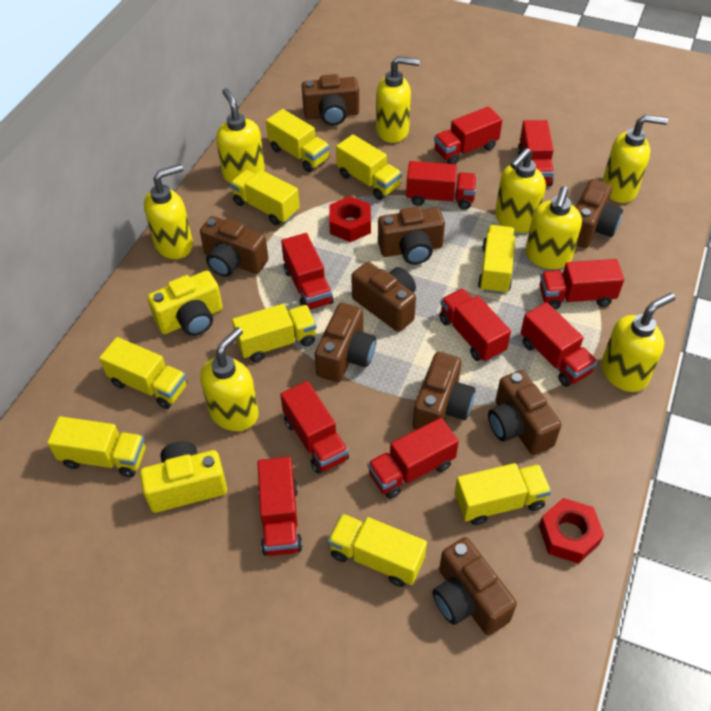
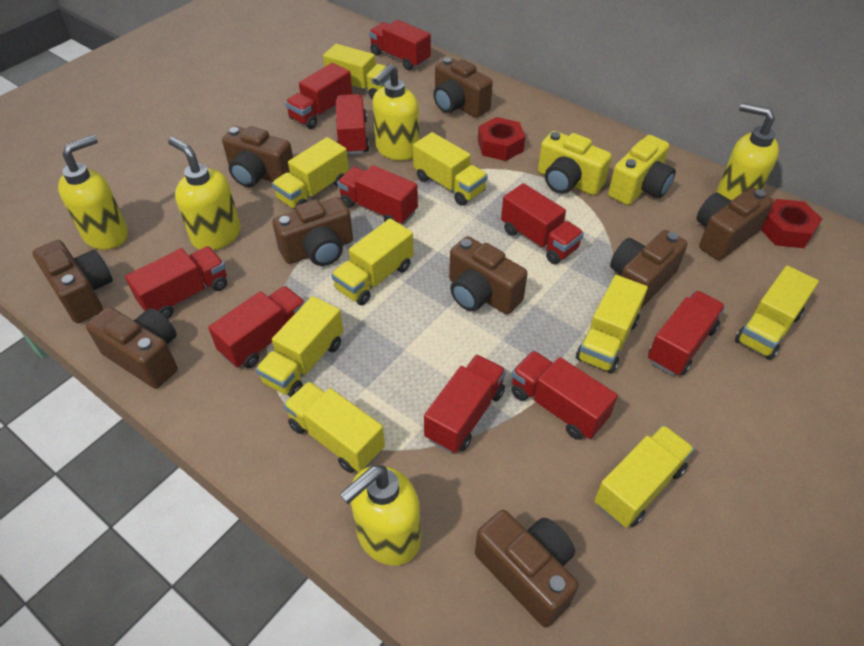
yellow soap dispenser: [144,164,193,259] [200,327,259,431] [216,88,265,183] [376,56,420,143] [495,148,546,233] [525,186,582,269] [601,293,675,392] [602,115,668,203] = 8 -> [58,135,128,250] [168,137,240,250] [340,465,421,566] [373,63,419,161] [716,103,779,201] = 5

